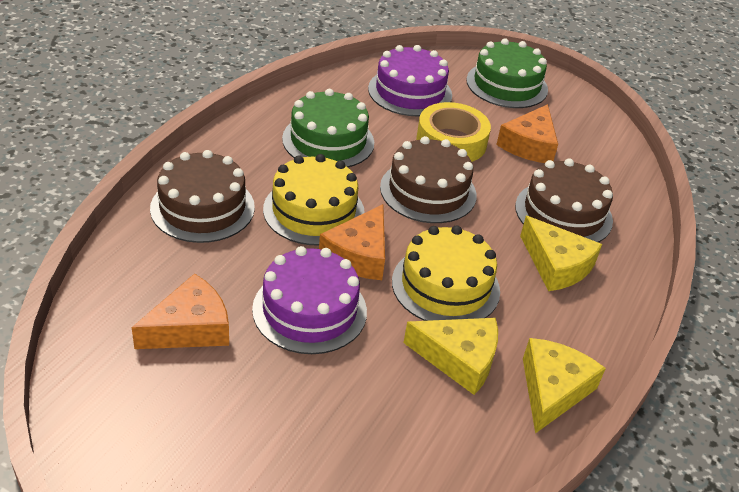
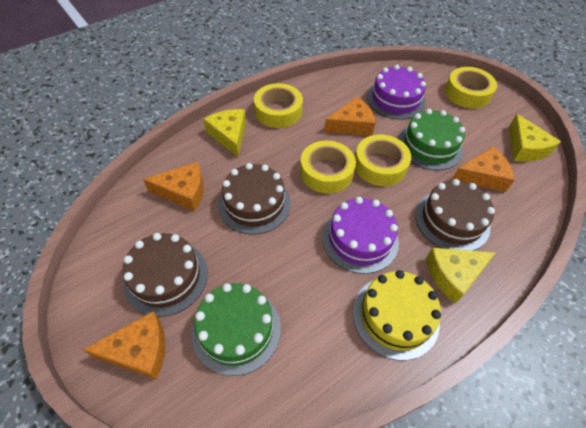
orange cheese: [132,274,229,349] [319,204,385,280] [496,104,558,163] = 3 -> [83,311,165,380] [143,162,204,211] [324,97,375,136] [452,146,515,192] = 4
yellow cake: [263,154,365,245] [392,225,500,321] = 2 -> [353,270,441,361] = 1
yellow tape: [416,102,491,162] = 1 -> [254,83,303,128] [300,141,356,194] [355,134,411,186] [445,67,497,109] = 4

